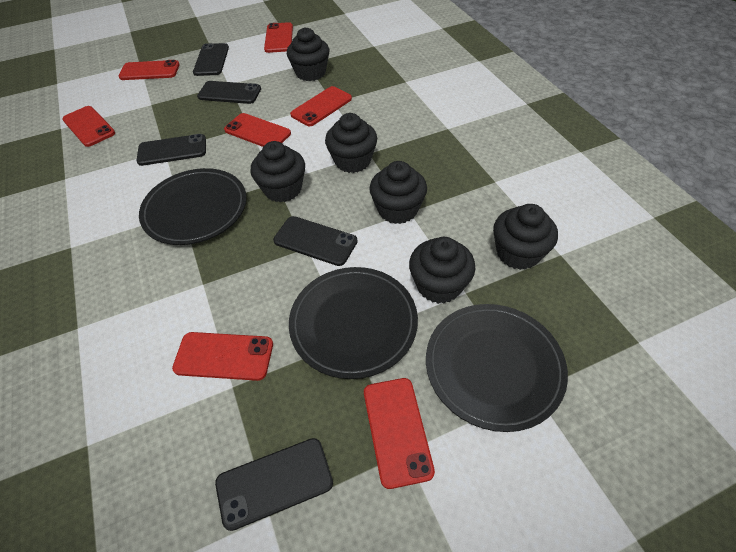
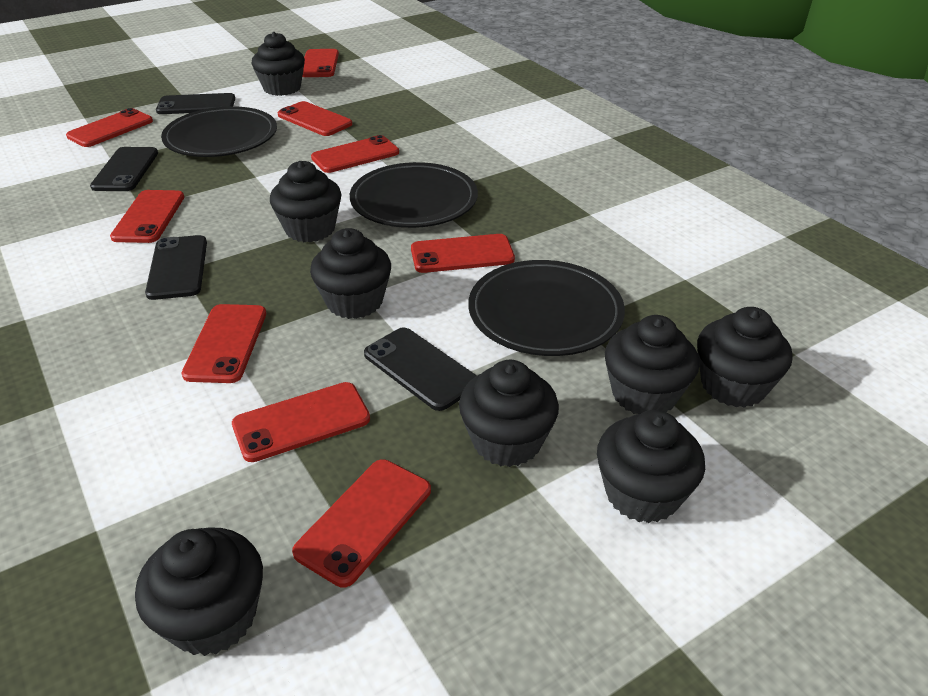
black cupcake: [250,141,305,202] [287,27,329,81] [325,113,377,173] [369,161,427,224] [409,237,476,304] [493,204,558,270] = 6 -> [135,527,263,656] [252,32,305,96] [270,161,342,242] [310,228,391,319] [459,360,559,467] [597,410,705,523] [605,315,700,414] [697,307,793,408] = 8
black phone: [136,134,206,166] [193,43,229,76] [197,81,261,104] [215,438,333,531] [273,216,358,266] = 5 -> [90,147,158,191] [145,235,207,300] [156,93,235,114] [364,327,477,411] = 4
red phone: [62,106,115,147] [118,60,180,80] [172,332,273,381] [224,113,291,147] [264,22,293,53] [290,86,352,126] [364,378,435,489] = 7 -> [66,108,153,147] [110,190,184,243] [182,304,266,383] [232,382,370,462] [278,101,352,136] [292,459,431,587] [302,49,339,77] [311,135,399,173] [411,234,515,273] = 9

